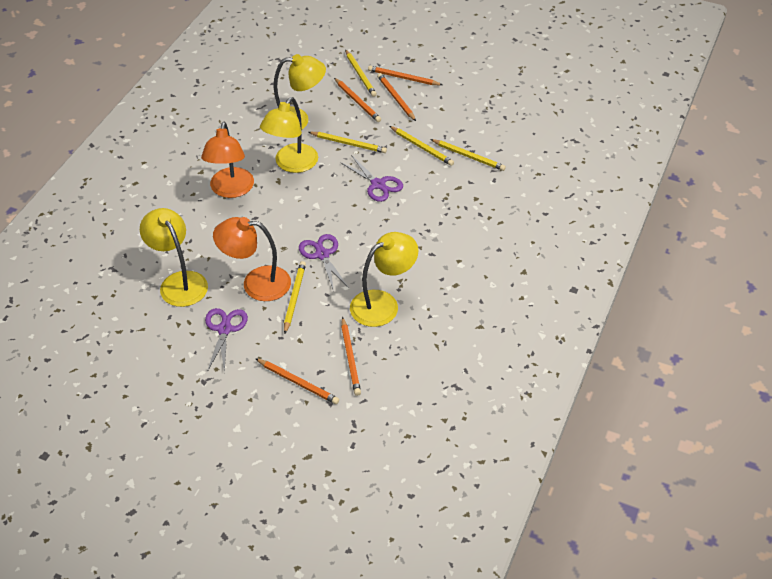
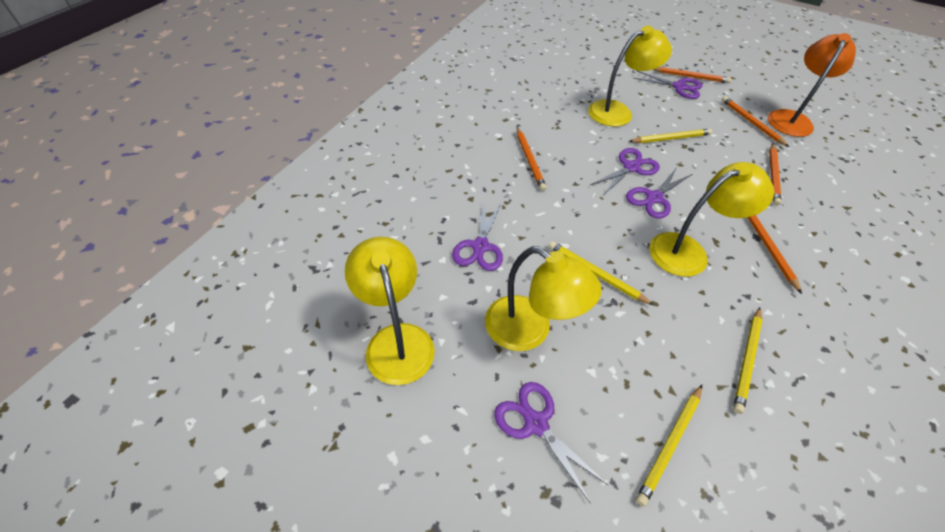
orange lamp: [201,122,254,198] [213,217,291,301] = 2 -> [768,33,856,137] = 1
purple scissors: [205,308,248,373] [299,234,349,292] [340,155,403,202] = 3 -> [452,202,503,271] [494,382,609,504] [590,148,660,194] [626,169,692,219] [634,70,702,99] = 5
yellow pencil: [284,261,306,334] [308,132,387,153] [345,49,377,97] [390,126,454,166] [430,139,506,171] = 5 -> [549,241,654,305] [629,129,712,143] [636,385,702,507] [733,307,762,414] = 4

